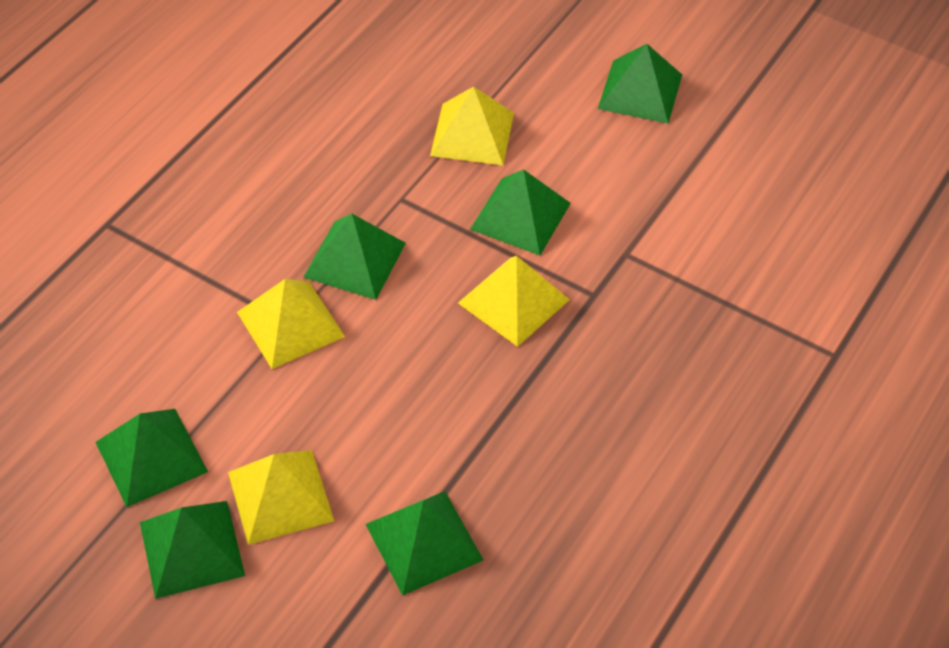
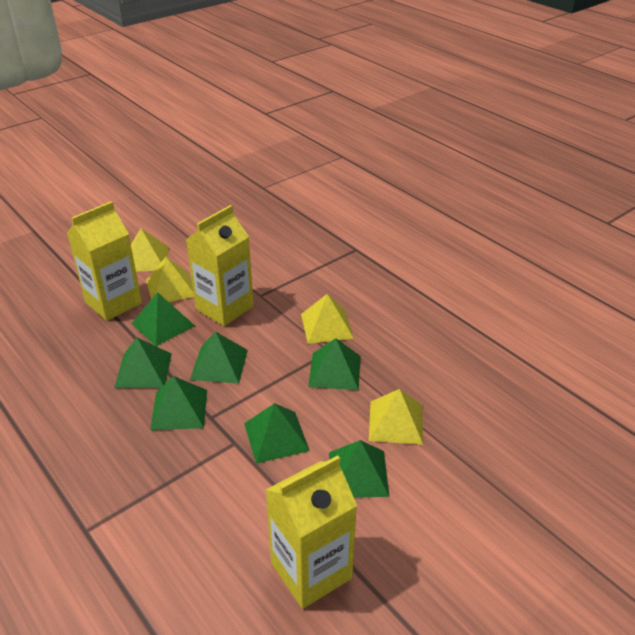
green pyramid: [95,409,208,507] [140,501,245,599] [303,214,406,300] [365,491,483,596] [470,169,571,255] [598,44,682,124] = 6 -> [114,338,172,388] [131,292,195,346] [150,376,207,430] [190,332,248,384] [244,403,310,464] [308,338,361,390] [329,440,390,498] = 7
yellow carton: none = 0 -> [67,201,142,321] [186,205,254,326] [266,455,357,609] = 3

